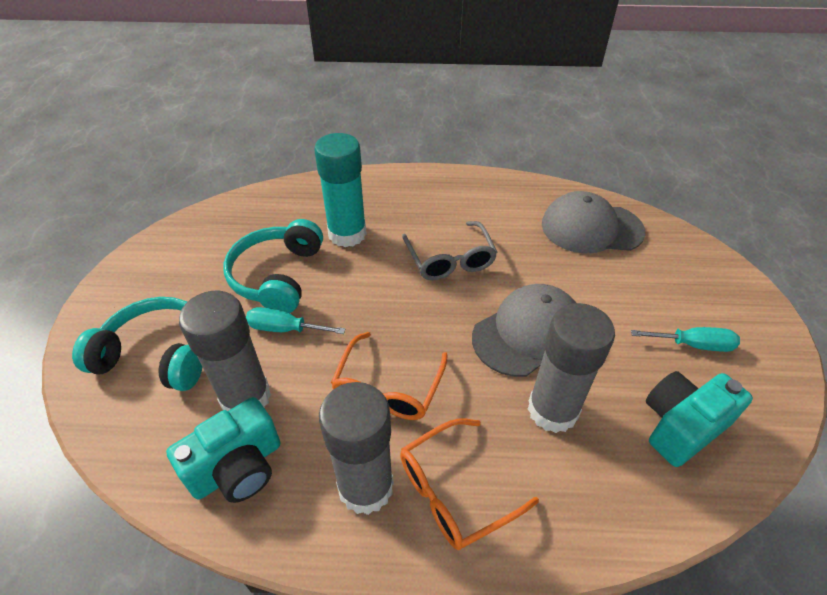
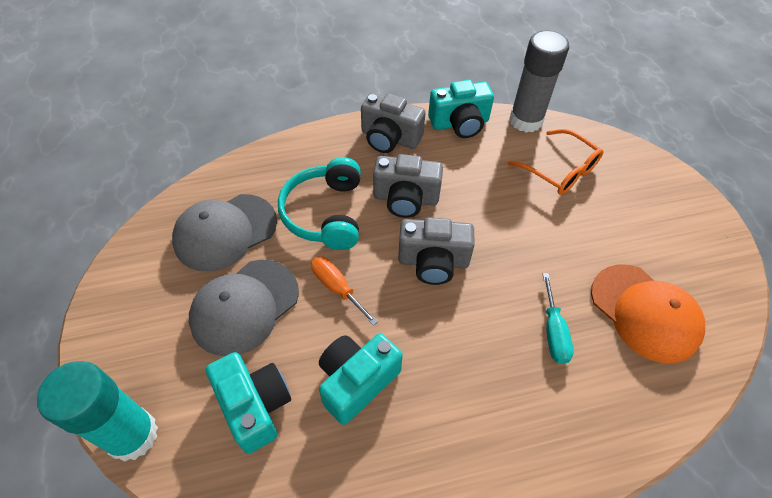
grey camera: none = 0 -> [361,93,426,153] [373,154,443,218] [398,217,475,285] = 3
grey glasses: [402,221,497,280] = 1 -> none = 0
grey glue stick: [179,291,271,411] [319,382,394,515] [528,303,615,433] = 3 -> [509,31,569,133] = 1
orange cap: none = 0 -> [591,264,705,363] = 1
orange glasses: [331,332,448,420] [400,418,539,550] = 2 -> [508,129,603,195] = 1
orange screwdriver: none = 0 -> [311,256,378,326] = 1
turquoise camera: [166,397,281,503] [646,371,753,467] = 2 -> [206,352,291,454] [319,333,403,425] [428,80,494,138] = 3
turquoise headphones: [72,297,202,391] [223,219,323,313] = 2 -> [278,157,361,250] = 1
turquoise screwdriver: [246,307,345,334] [631,327,740,352] = 2 -> [543,273,574,364] = 1

